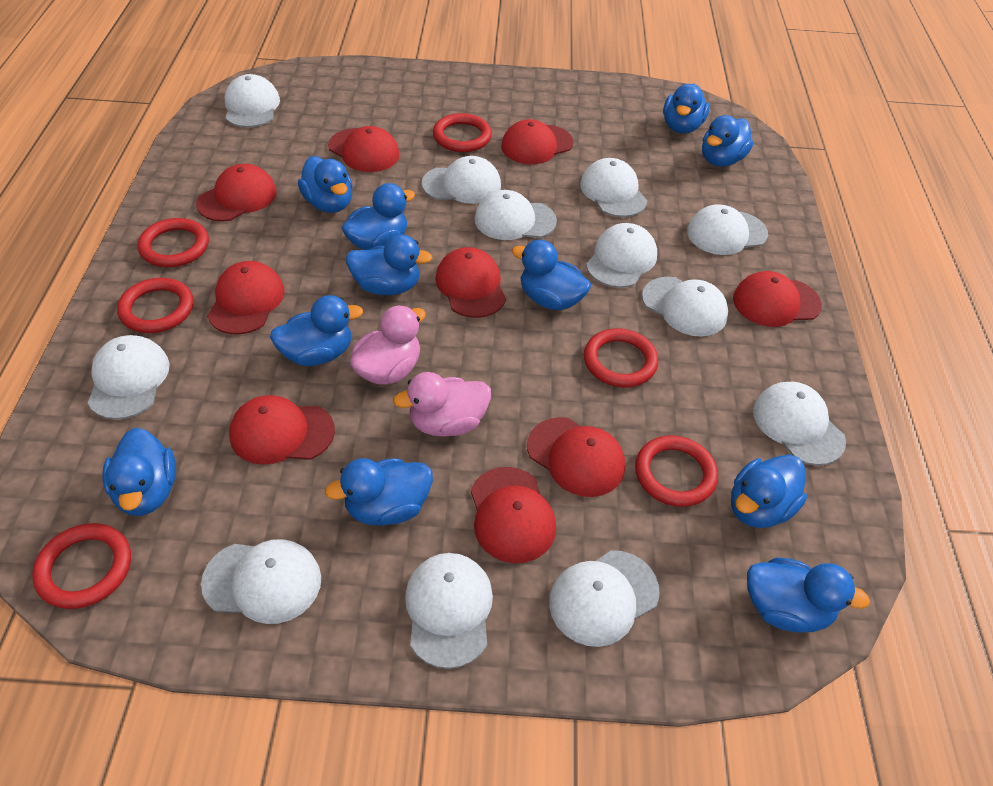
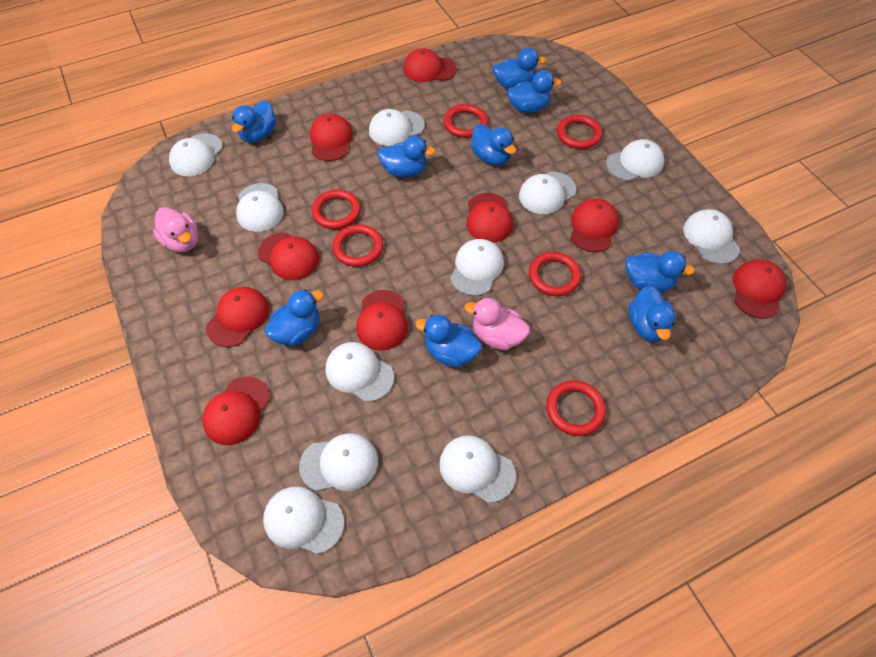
blue duck: [102,428,176,516] [270,295,363,366] [298,156,352,213] [325,458,433,525] [342,183,415,250] [346,234,432,295] [512,239,591,310] [663,84,710,133] [702,115,753,167] [731,454,807,528] [747,557,870,633] = 11 -> [232,100,276,143] [265,289,324,346] [378,136,436,177] [415,315,482,367] [471,124,516,165] [493,48,546,89] [507,70,562,113] [626,251,695,292] [628,285,676,342] = 9
white cap: [88,335,170,420] [201,539,321,624] [224,74,280,128] [405,553,493,669] [422,156,501,204] [474,190,557,240] [549,550,660,647] [580,158,647,217] [586,223,657,288] [642,277,728,337] [687,204,768,255] [753,382,846,466] = 12 -> [169,133,223,176] [236,183,284,232] [263,486,344,554] [299,433,378,491] [326,342,394,402] [369,109,425,146] [439,436,516,503] [450,239,504,296] [519,172,576,214] [606,139,664,181] [683,209,740,264] = 11

